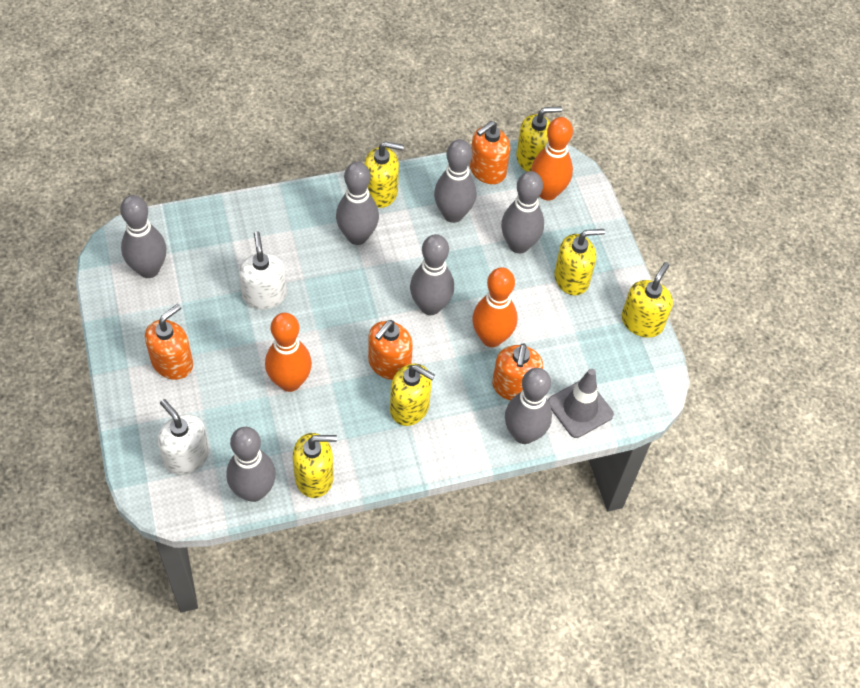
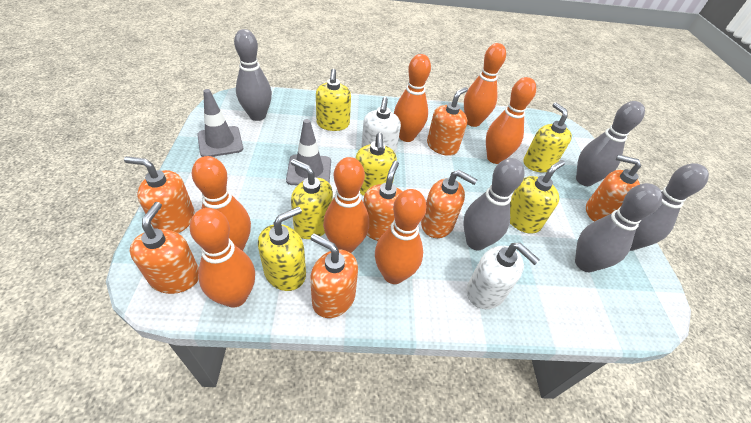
grey bowling pin: [120,195,166,278] [226,427,276,502] [336,162,379,245] [410,234,454,315] [434,139,476,223] [501,171,544,254] [505,368,552,444] = 7 -> [234,29,272,121] [463,158,525,250] [575,183,662,272] [576,101,645,186] [630,163,709,251] = 5
grey traffic cone: [548,368,614,438] = 1 -> [197,89,243,157] [286,119,331,185] = 2
orange bowling pin: [265,313,312,392] [472,267,517,347] [531,117,573,200] = 3 -> [189,208,255,308] [192,156,251,251] [323,157,369,253] [375,189,427,284] [394,54,431,142] [464,43,506,127] [486,77,536,164] = 7
orange soap dispenser: [145,304,193,380] [368,320,413,380] [469,121,510,184] [492,343,543,400] = 4 -> [124,156,194,233] [130,202,199,294] [310,234,358,318] [363,161,403,241] [421,170,478,238] [427,87,468,156] [586,155,641,222] = 7

